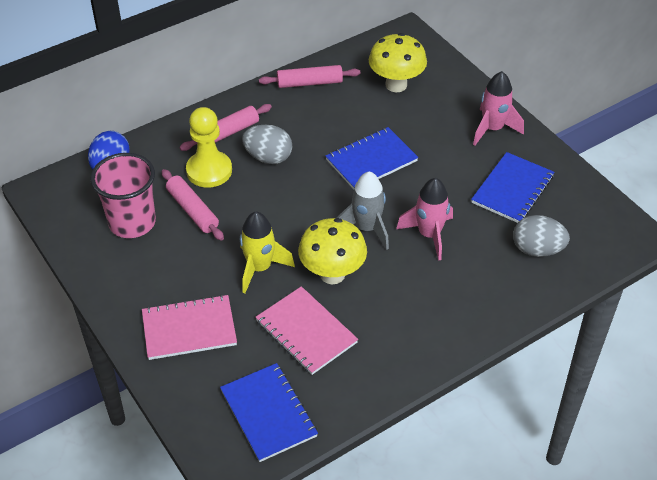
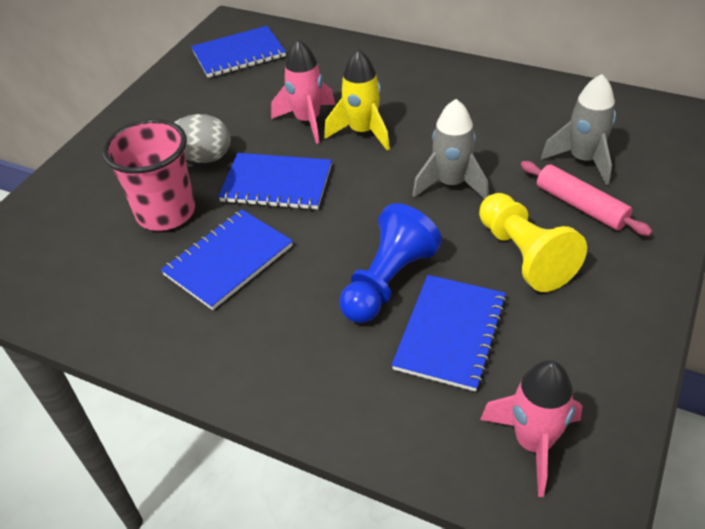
blue egg: [88,131,130,170] = 1 -> none = 0
blue notebook: [220,363,318,462] [326,127,418,189] [471,152,555,223] = 3 -> [161,210,293,310] [191,26,286,78] [218,153,332,210] [392,275,507,392] = 4
blue pawn: none = 0 -> [339,203,442,323] = 1
grey egg: [242,125,292,164] [513,215,570,257] = 2 -> [174,114,230,163] = 1
grey rocket: [336,171,389,250] = 1 -> [412,99,489,199] [541,74,616,186] = 2
pink notebook: [142,294,237,360] [256,286,358,375] = 2 -> none = 0
pink rolling pin: [162,169,224,241] [179,104,272,151] [259,65,360,88] = 3 -> [521,161,653,236] = 1
yellow mushroom: [298,218,367,285] [369,33,427,92] = 2 -> none = 0

